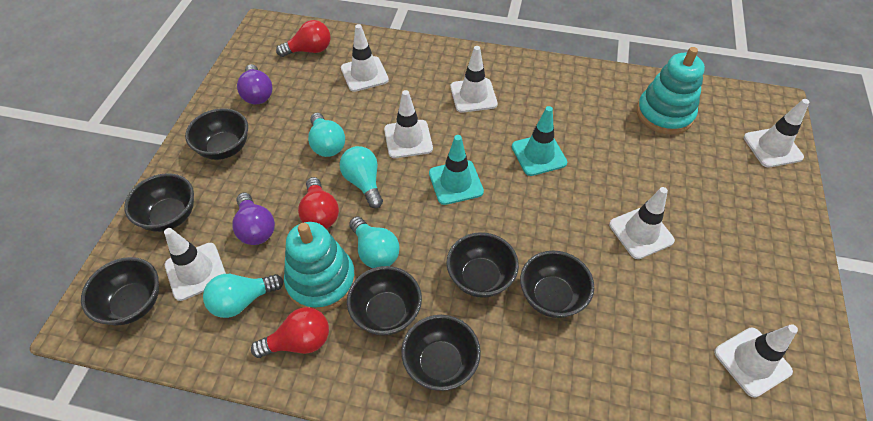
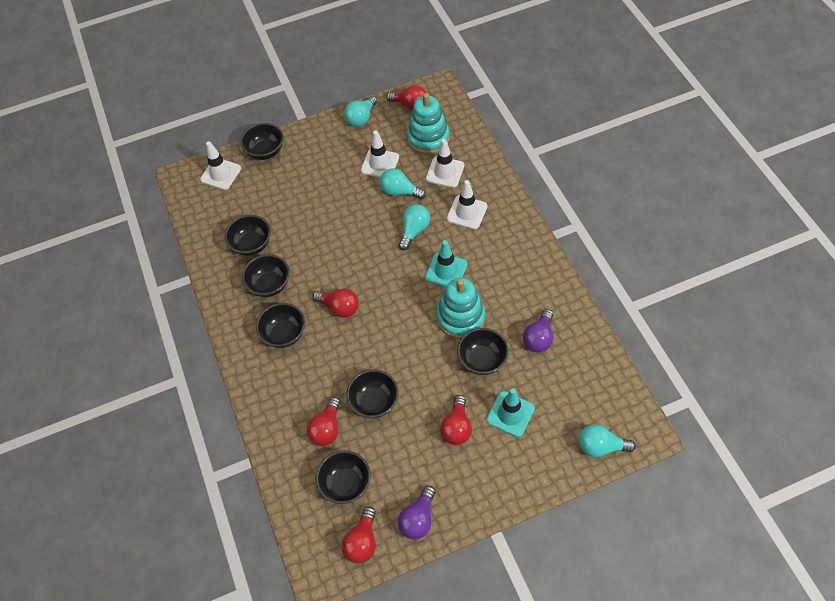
red light bulb: [251,307,329,358] [276,20,330,57] [298,177,339,229] = 3 -> [307,397,341,446] [313,289,359,318] [342,506,376,564] [386,85,426,110] [440,395,472,445] = 5
white traffic cone: [164,228,226,301] [341,24,389,92] [384,90,433,158] [450,46,498,113] [609,187,675,259] [714,324,798,398] [744,99,809,168] = 7 -> [200,141,241,190] [361,130,399,178] [426,139,464,188] [447,180,488,229] = 4

